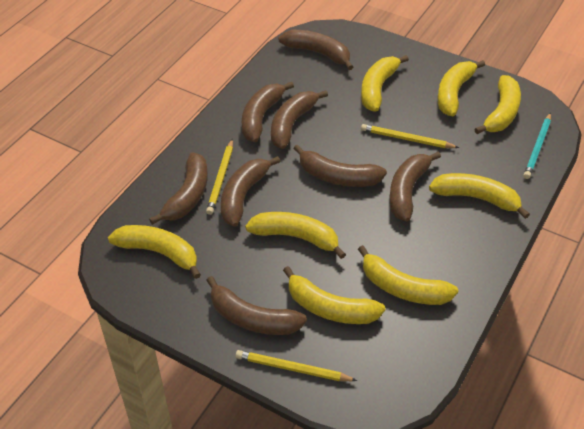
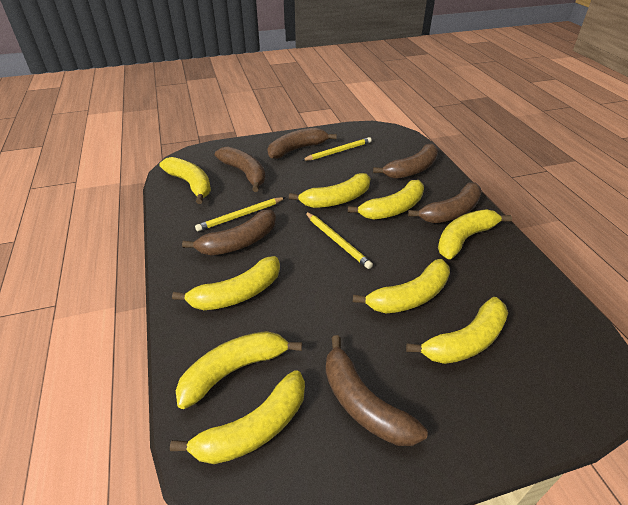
brown banana: [149,152,208,225] [206,276,307,335] [221,156,281,227] [242,82,294,142] [271,90,328,149] [278,30,353,70] [293,144,387,187] [389,152,441,221] = 8 -> [182,210,276,255] [215,147,265,192] [267,128,337,159] [326,335,428,446] [373,144,438,179] [408,182,482,223] = 6
turquoise pencil: [524,113,551,179] = 1 -> none = 0
yellow banana: [108,225,201,279] [245,212,346,259] [283,266,385,324] [358,245,458,305] [361,55,409,112] [429,173,530,219] [438,60,485,116] [474,75,521,134] = 8 -> [159,157,211,204] [170,370,305,464] [172,256,280,310] [176,331,302,409] [289,173,370,208] [348,180,424,219] [353,259,450,313] [406,297,508,364] [438,209,512,259] = 9

